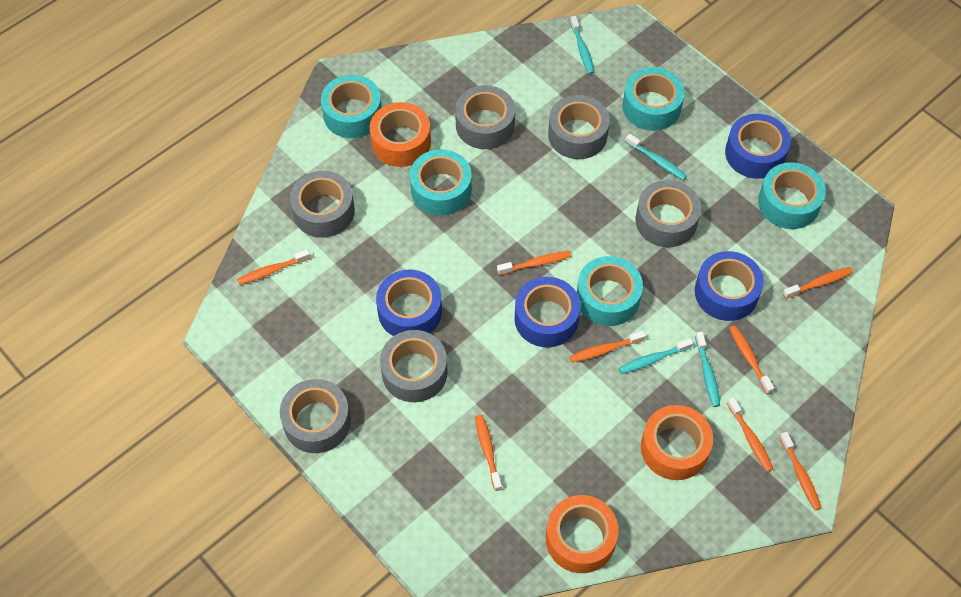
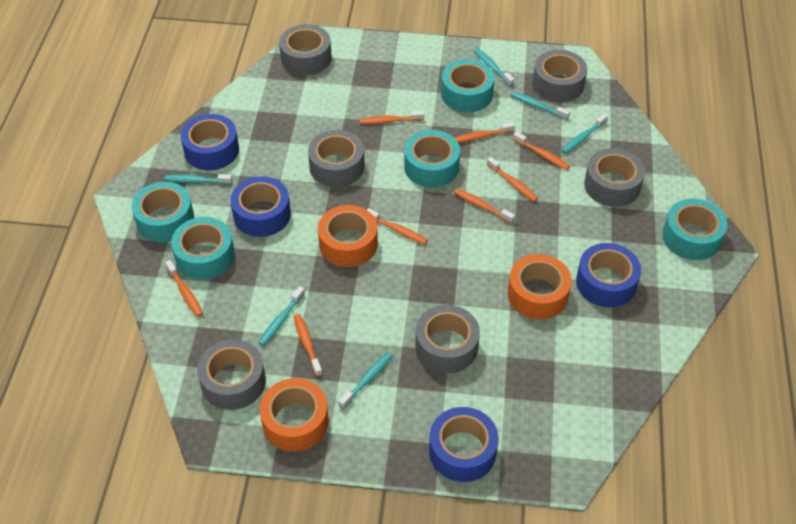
turquoise toothbrush: [570,16,595,74] [618,338,693,374] [625,134,687,180] [695,332,720,407] = 4 -> [165,174,232,184] [258,286,305,346] [338,352,392,409] [474,48,515,86] [511,92,570,120] [561,114,608,154] = 6

